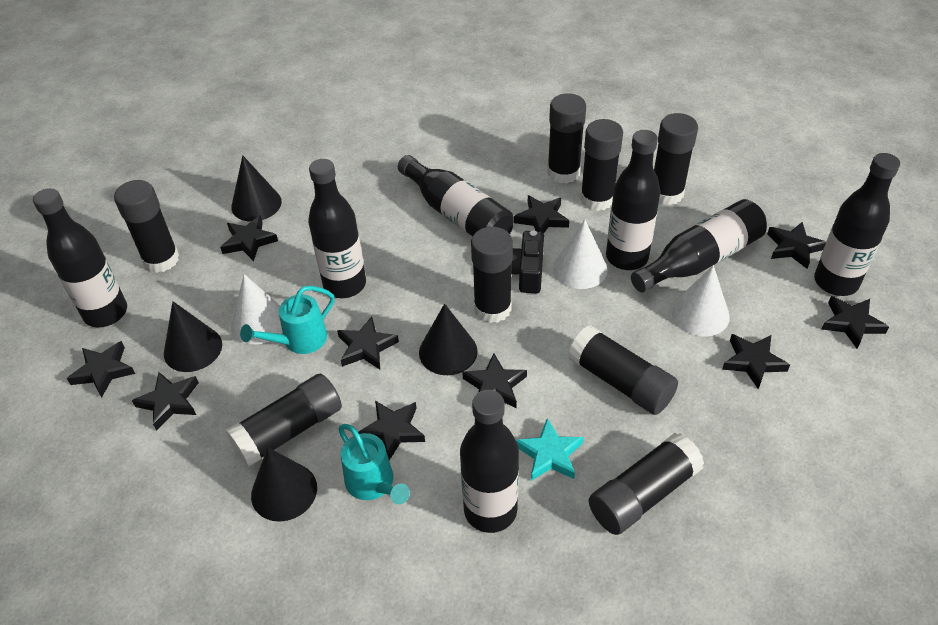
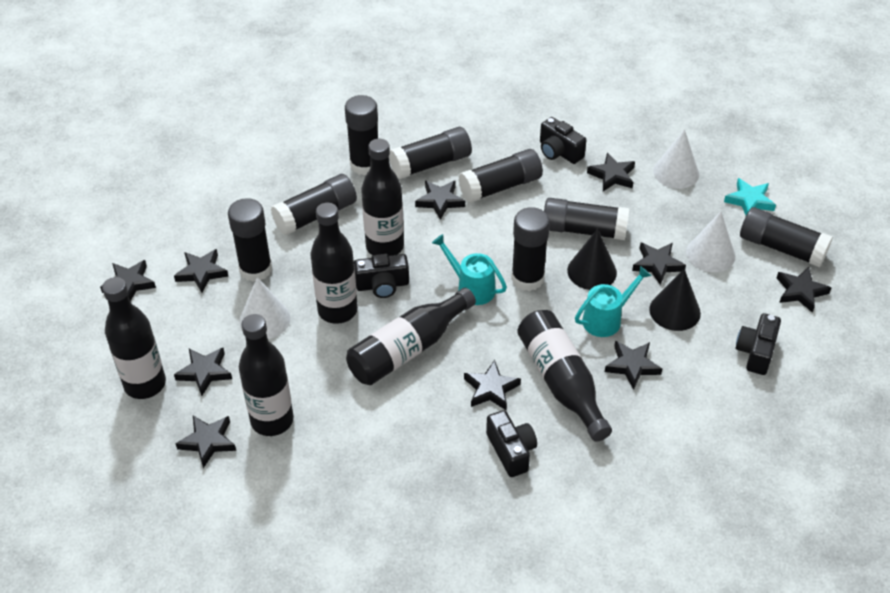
black bottle: [33,188,127,327] [308,159,366,298] [398,155,514,237] [460,390,519,533] [606,130,661,270] [631,199,767,293] [814,153,900,296] = 7 -> [102,277,166,399] [239,314,294,436] [310,203,358,324] [346,288,476,385] [361,139,404,256] [517,310,612,442] = 6
black camera: [511,231,544,293] = 1 -> [354,254,409,298] [486,410,537,477] [540,117,586,164] [736,313,781,375] = 4
black cone: [164,301,222,372] [231,155,282,222] [251,447,317,522] [419,303,478,375] = 4 -> [567,229,617,290] [649,269,701,331] = 2

